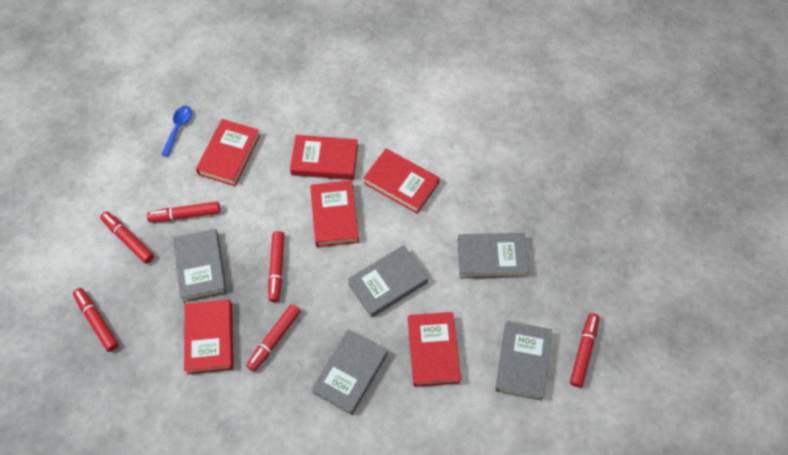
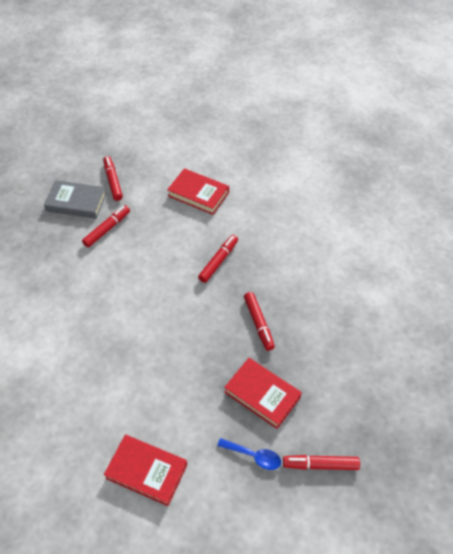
grey book: [173,229,227,302] [311,329,388,415] [348,245,428,318] [457,233,529,279] [495,321,552,401] = 5 -> [44,180,107,219] = 1
red book: [184,299,233,375] [196,119,260,186] [290,135,358,180] [310,180,359,248] [364,149,439,214] [408,312,461,387] = 6 -> [104,435,187,506] [167,168,229,215] [224,358,302,429] = 3
red marker: [73,288,119,352] [100,211,154,264] [147,201,220,222] [246,304,301,372] [268,231,285,302] [570,313,599,387] = 6 -> [82,205,130,247] [103,156,123,201] [198,235,238,283] [244,292,275,351] [283,455,360,470] = 5

